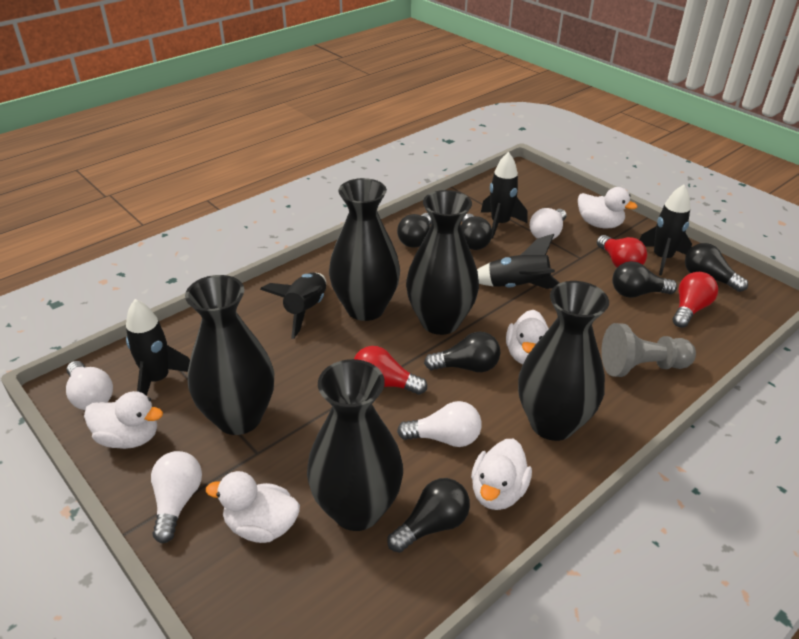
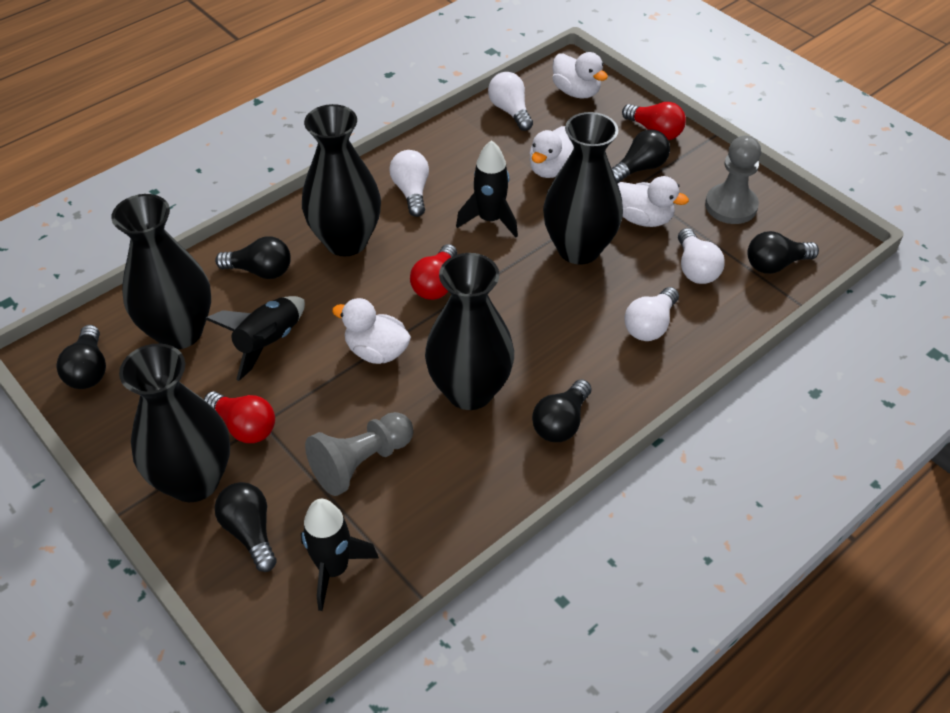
black rocket: [126,299,190,396] [260,273,326,339] [477,234,559,289] [481,152,528,239] [640,185,692,276] = 5 -> [205,296,305,381] [301,499,379,611] [456,140,518,237] = 3
grey pawn: [601,323,696,377] = 1 -> [305,412,413,496] [705,136,761,224] = 2
white duck: [84,391,163,449] [206,471,300,543] [471,439,532,510] [506,310,549,364] [578,187,637,228] = 5 -> [332,298,411,364] [530,126,574,178] [552,52,608,99] [618,176,689,227] = 4

